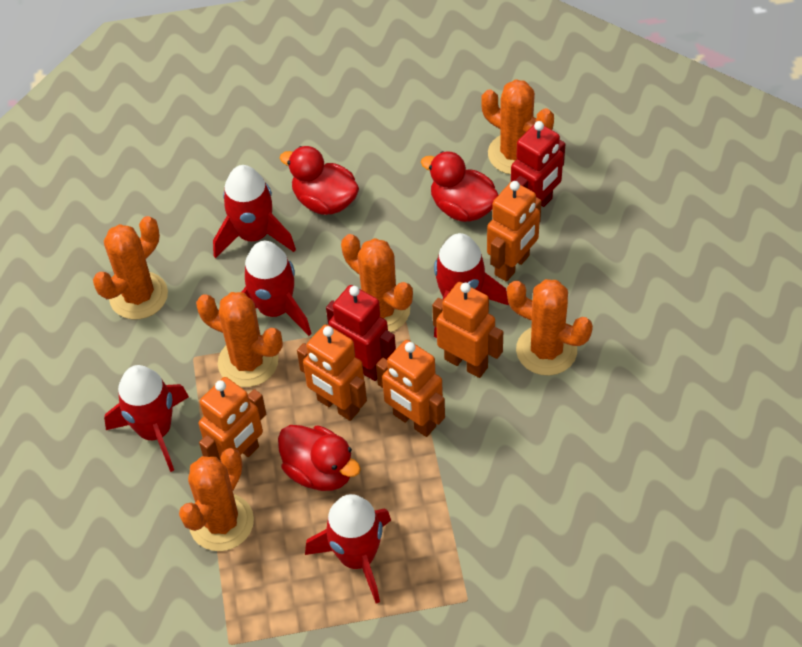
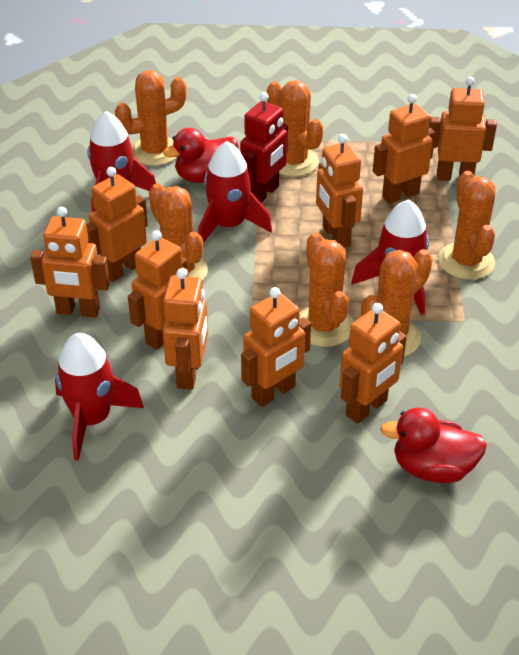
orange robot: [198,377,266,462] [297,324,367,421] [376,340,445,437] [432,282,503,378] [487,181,542,282] = 5 -> [30,207,110,318] [86,167,148,282] [128,230,189,350] [162,268,208,390] [241,287,311,407] [316,134,363,248] [340,303,407,424] [373,94,436,204] [429,77,497,181] = 9
red duck: [278,425,361,491] [280,146,359,215] [421,151,498,222] = 3 -> [163,128,239,183] [380,408,487,483] = 2
red robot: [326,285,396,381] [511,121,565,207] = 2 -> [240,92,288,203] = 1
red rocket: [104,365,189,472] [213,165,296,258] [242,241,312,336] [305,494,391,604] [434,233,509,338] = 5 -> [55,333,144,461] [87,111,156,212] [198,141,272,243] [351,199,429,315] = 4

